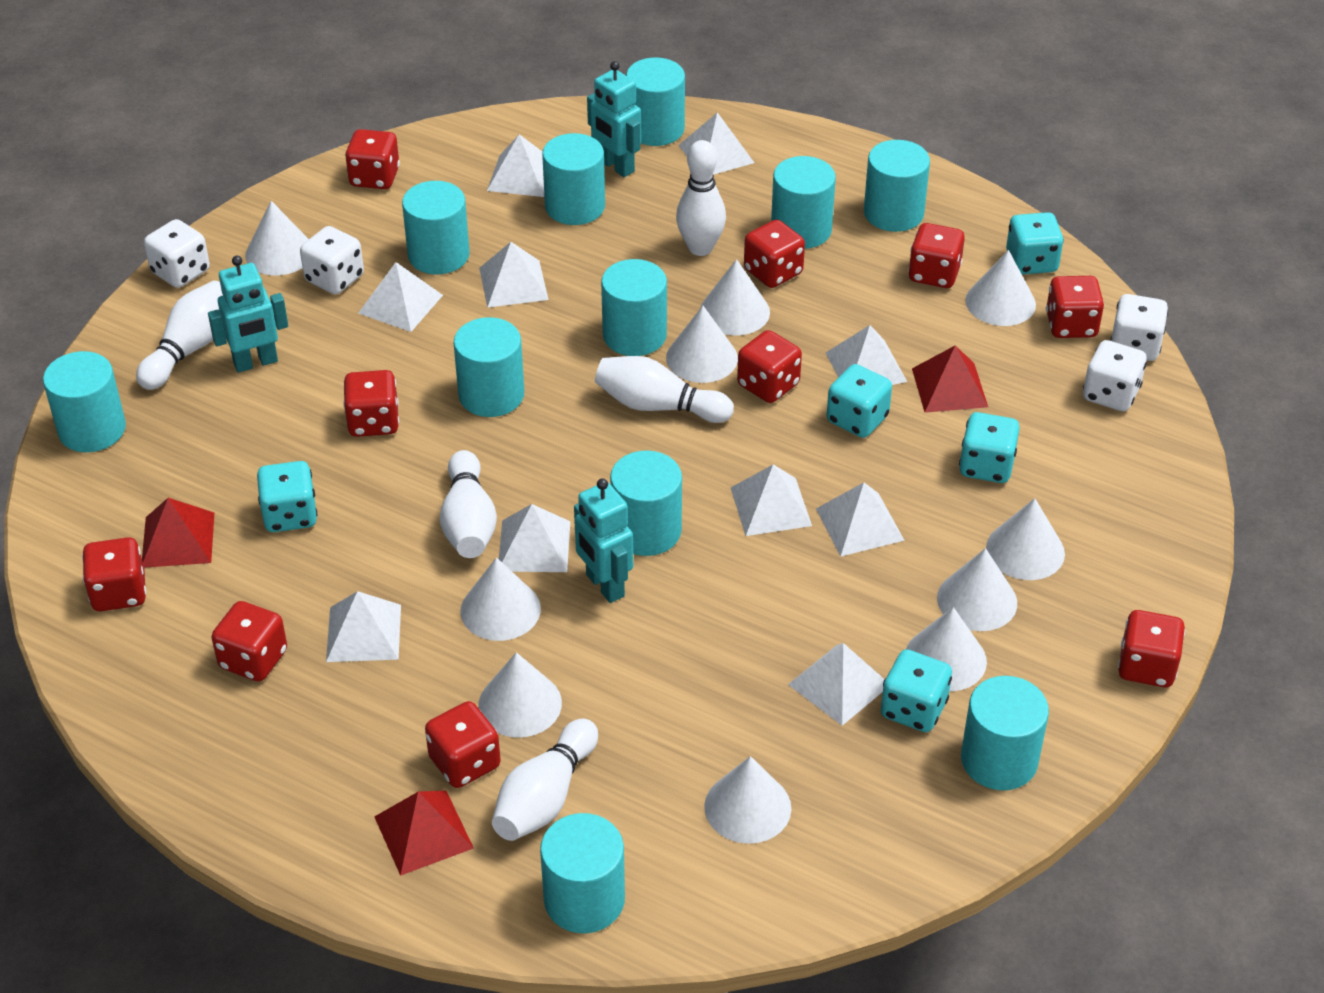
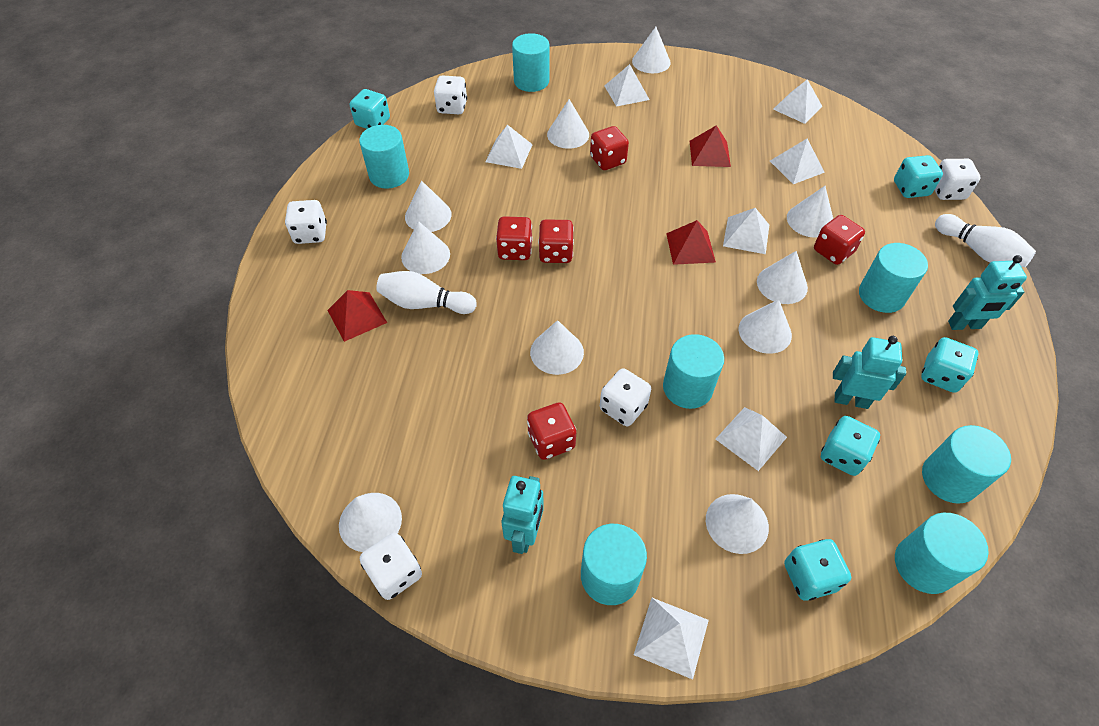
red dice: [82,537,146,611] [211,601,287,682] [343,370,399,437] [345,129,400,189] [425,701,501,788] [737,330,802,403] [744,220,805,288] [908,223,965,288] [1046,276,1104,338] [1118,610,1185,687] = 10 -> [496,216,533,260] [527,402,576,460] [538,219,574,263] [590,126,629,170] [814,215,865,265] = 5
turquoise cylinder: [43,351,126,452] [402,181,470,275] [454,317,524,417] [540,813,625,933] [542,133,605,225] [601,259,667,356] [610,451,682,556] [626,58,685,146] [771,156,836,249] [864,140,930,232] [961,676,1049,790] = 11 -> [359,125,409,189] [512,33,549,92] [581,524,647,605] [663,334,724,409] [859,243,928,313] [895,513,989,594] [922,425,1011,504] = 7
white bowling pin: [136,280,223,390] [440,450,497,558] [492,719,598,841] [595,356,734,423] [676,140,726,256] = 5 -> [376,271,476,314] [935,214,1036,267] = 2
white dice: [144,219,210,288] [300,226,364,294] [1083,340,1147,411] [1110,294,1168,361] = 4 -> [285,200,327,244] [360,533,422,600] [434,75,467,114] [600,368,651,426] [935,159,980,200] = 5
white pyramid: [326,591,401,662] [358,262,443,332] [479,242,549,308] [487,134,544,197] [499,504,570,572] [679,112,754,175] [731,465,812,536] [788,643,885,726] [816,482,905,556] [826,325,907,385] = 10 -> [485,125,533,169] [604,64,650,107] [634,598,709,680] [716,407,787,471] [723,208,769,254] [770,139,825,184] [773,79,823,124] = 7

